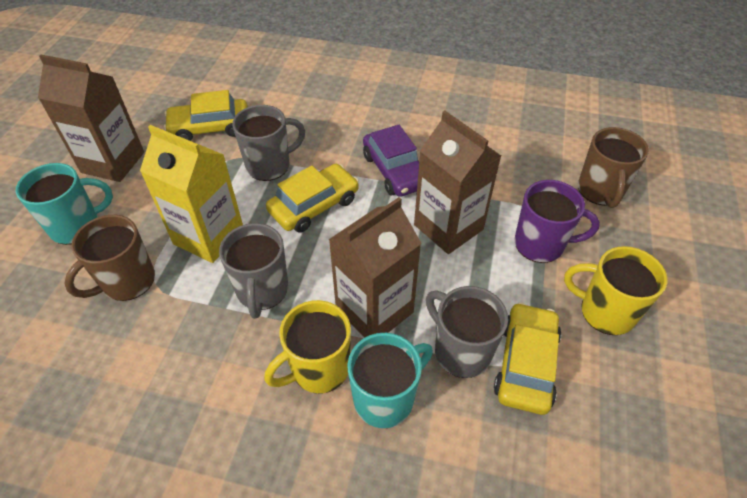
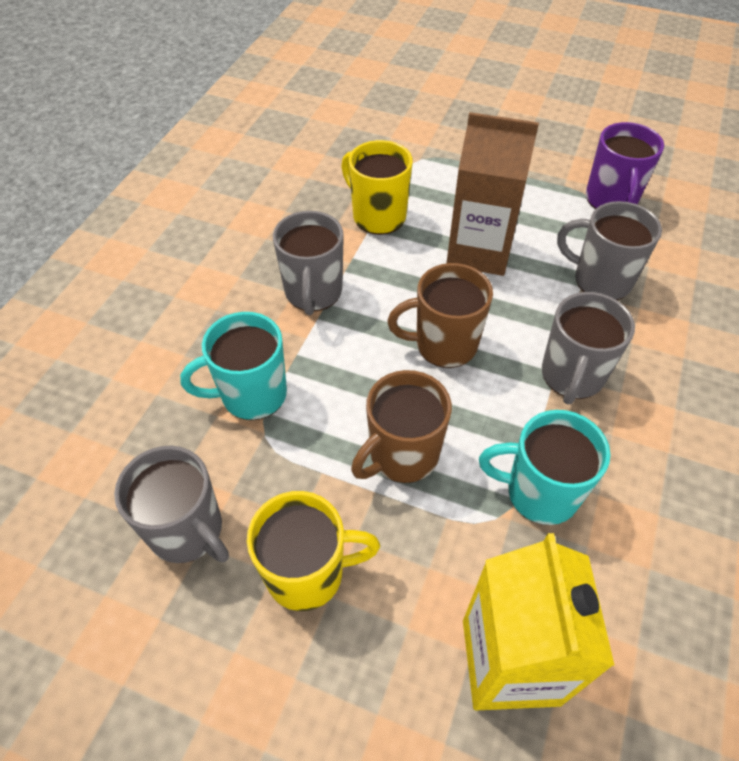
brown carton: [38,55,144,182] [329,197,422,337] [414,111,501,254] = 3 -> [446,112,539,276] = 1
grey mug: [219,223,288,319] [232,105,305,181] [426,286,508,378] = 3 -> [114,446,229,563] [273,211,344,315] [541,292,635,405] [557,201,662,300] = 4
purple car: [363,125,419,197] = 1 -> none = 0
yellow car: [164,90,248,141] [266,164,359,233] [494,302,561,415] = 3 -> none = 0

